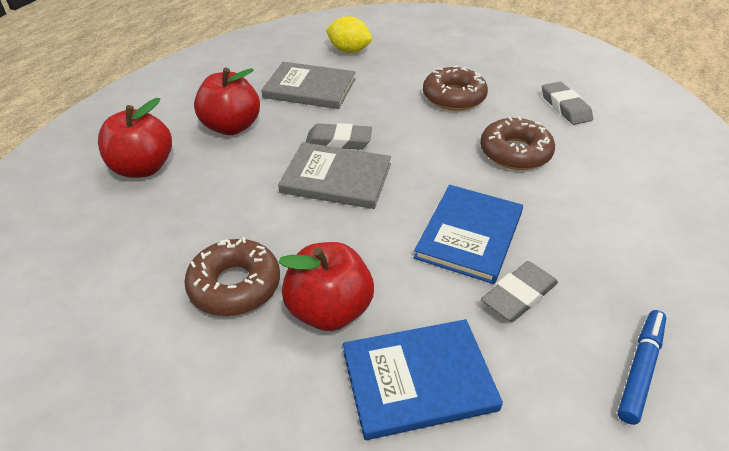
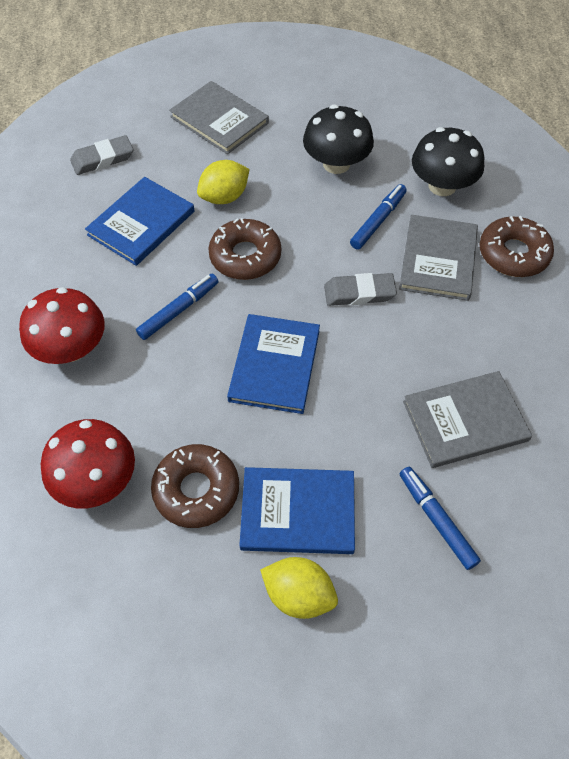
black mushroom: none = 0 -> [303,105,374,174] [412,127,484,196] = 2
blue book: [343,319,503,440] [414,185,523,284] = 2 -> [85,177,195,266] [227,314,320,414] [239,467,355,554] = 3
blue marker: [618,310,666,425] = 1 -> [136,274,218,340] [350,184,407,249] [400,467,481,570] = 3
grey book: [261,62,356,109] [278,142,391,209] = 2 -> [169,81,269,154] [399,215,478,301] [403,371,532,468] = 3
grey eraser: [305,123,372,150] [481,261,558,322] [542,82,593,125] = 3 -> [70,135,133,175] [324,273,397,306] = 2
red apple: [98,98,172,178] [194,68,260,135] [278,242,374,331] = 3 -> none = 0
red mushroom: none = 0 -> [19,287,105,364] [41,419,135,509] = 2
yellow lemon: [326,16,372,53] = 1 -> [197,160,249,204] [260,557,338,619] = 2

